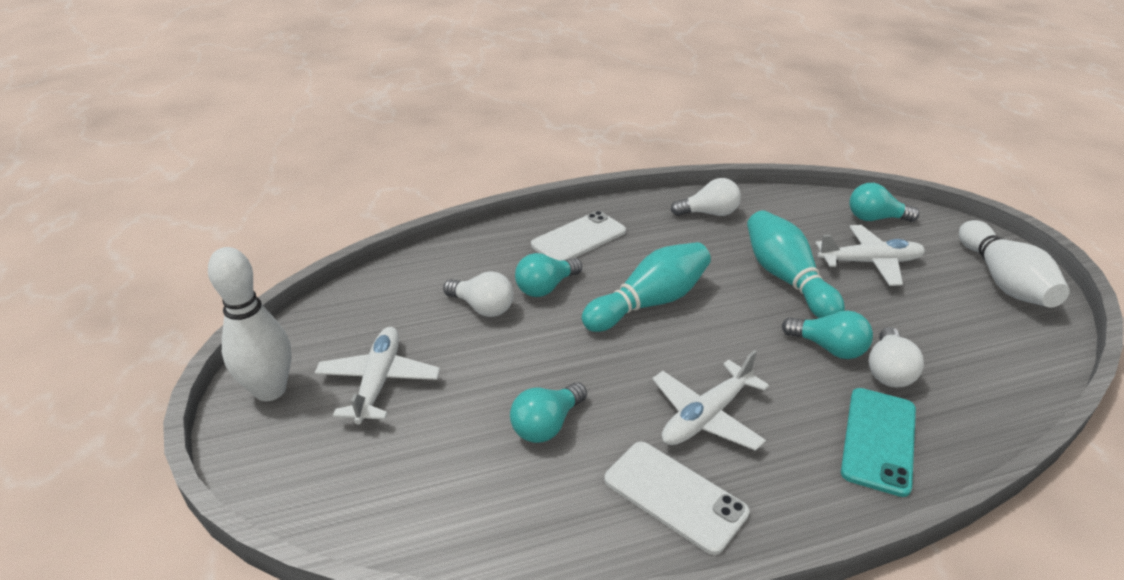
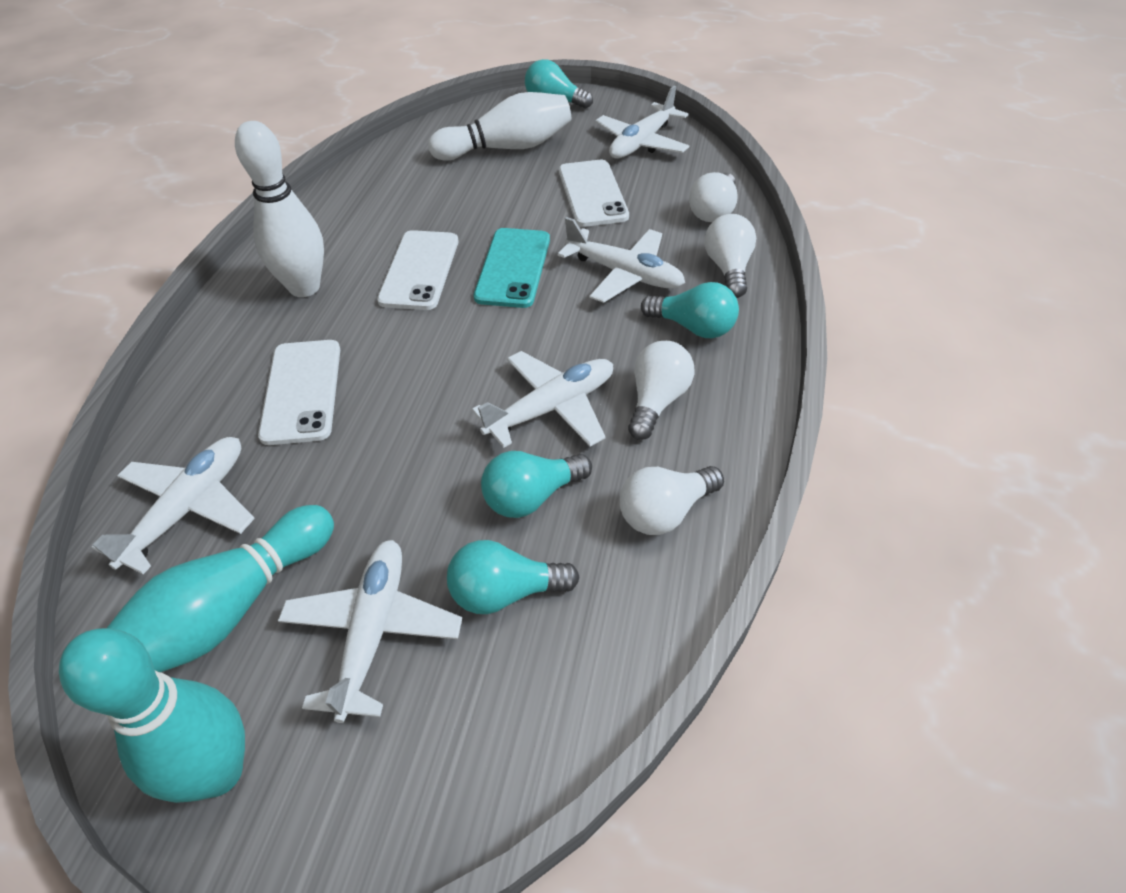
white light bulb: [443,271,514,317] [671,178,741,216] [869,327,924,388] = 3 -> [620,466,724,535] [628,341,694,440] [689,172,738,222] [704,214,756,298] = 4
white phone: [531,211,626,261] [604,442,750,555] = 2 -> [258,340,340,445] [377,230,458,310] [559,160,629,227] = 3
white plane: [315,327,440,424] [652,350,769,451] [816,225,925,286] = 3 -> [91,437,255,574] [278,540,462,723] [472,351,613,448] [558,217,685,303] [595,86,689,159] = 5

